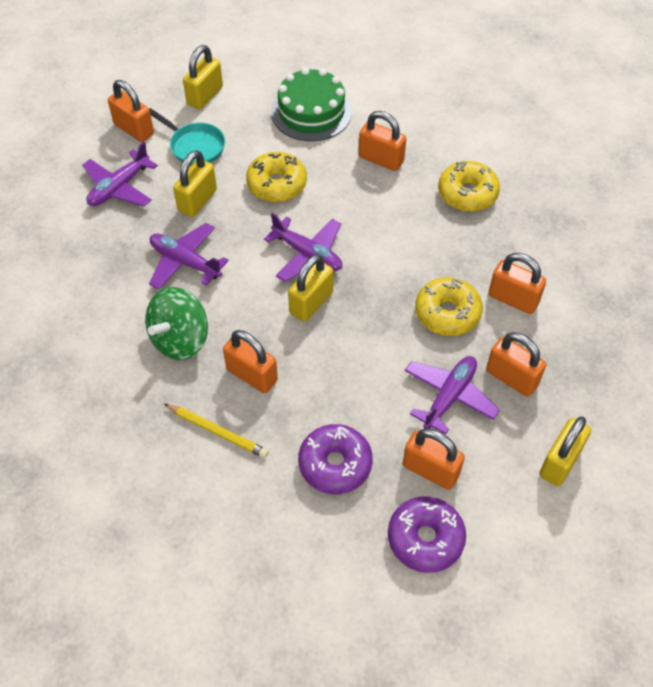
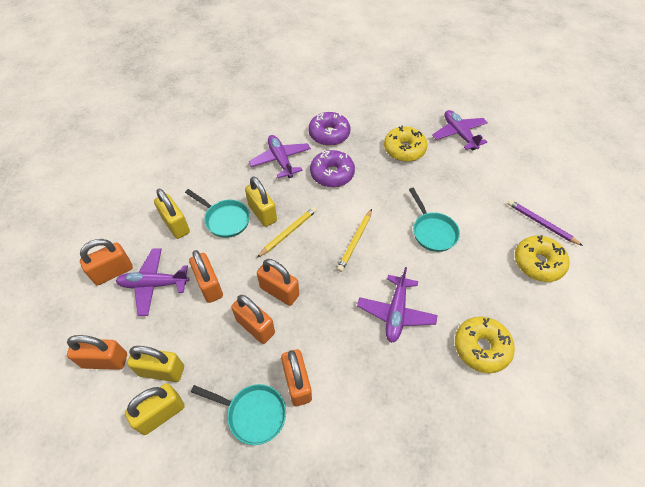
green cake: [271,67,352,141] = 1 -> none = 0
green spinning top: [145,287,208,360] = 1 -> none = 0
purple pencil: none = 0 -> [507,200,583,246] = 1
turquoise pan: [149,108,225,165] = 1 -> [185,189,250,238] [191,384,286,445] [409,188,460,252] = 3
yellow pencil: [164,404,268,458] = 1 -> [257,207,317,258] [337,209,372,272] = 2

